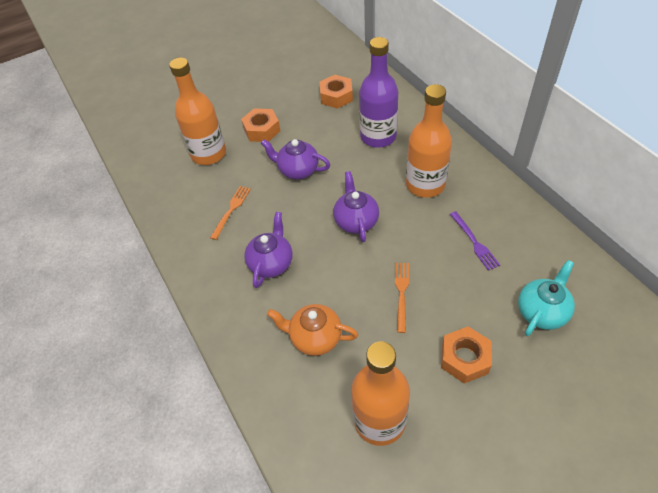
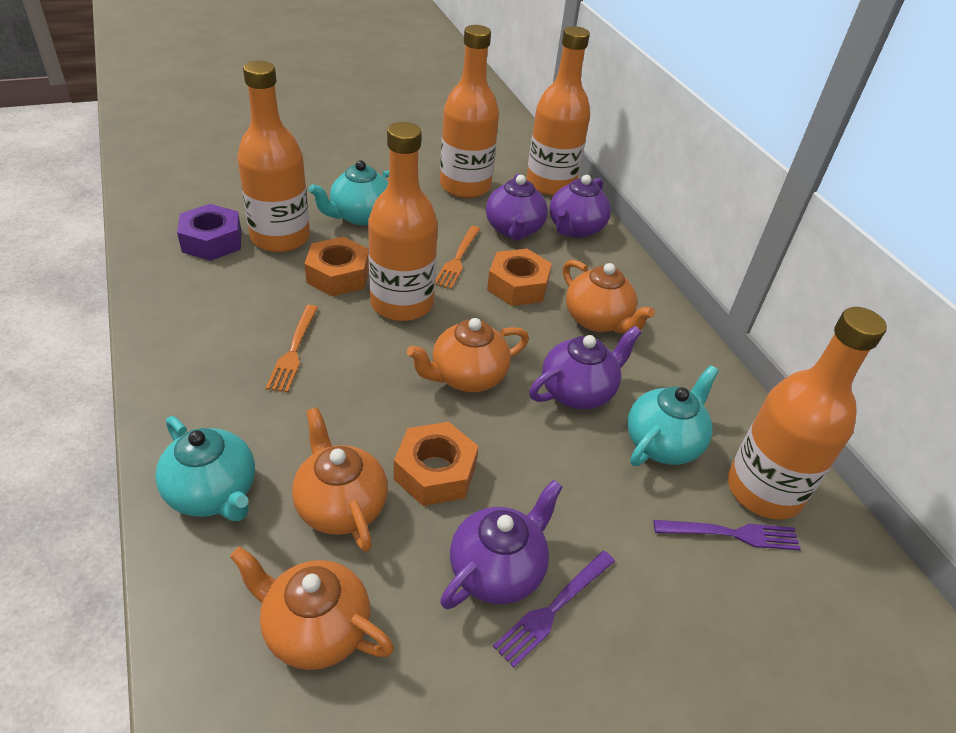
orange bottle: [169,58,226,165] [351,341,410,446] [406,84,452,198] = 3 -> [237,61,310,252] [368,122,438,321] [440,25,499,198] [526,26,590,196] [728,307,887,520] = 5
orange teapot: [267,304,358,356] = 1 -> [230,546,394,670] [292,407,388,552] [407,318,529,392] [563,260,655,334] = 4
purple bottle: [359,37,398,148] = 1 -> none = 0
purple fork: [450,211,500,271] = 1 -> [493,551,615,668] [653,520,801,551] = 2
purple nut: none = 0 -> [177,204,241,261] = 1
purple teapot: [244,212,293,288] [261,139,330,180] [333,171,379,242] = 3 -> [440,480,563,609] [486,174,548,240] [529,326,642,409] [549,175,611,238] = 4
turquoise teapot: [518,260,575,336] = 1 -> [155,416,255,521] [309,160,389,225] [627,365,719,466] = 3

